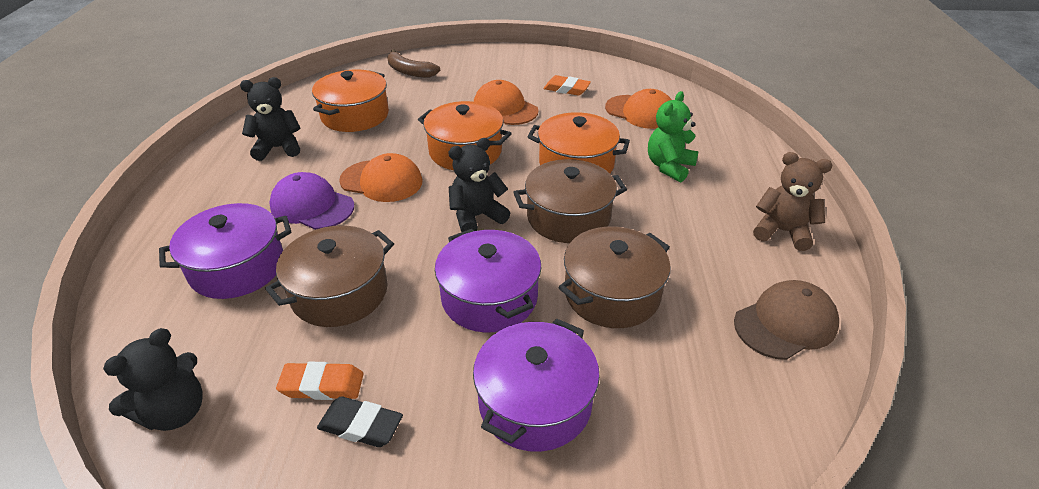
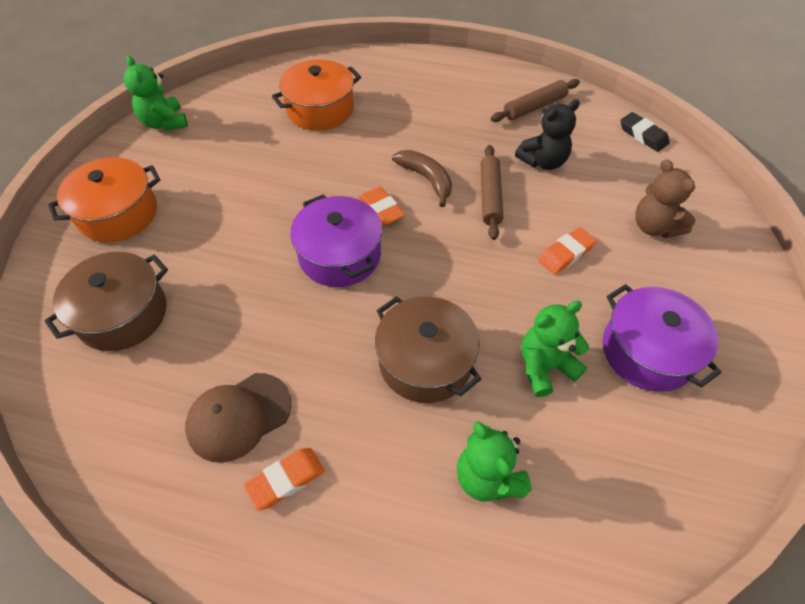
black teddy bear: [103,328,203,431] [240,77,300,161] [448,138,510,232] = 3 -> [515,99,580,170] = 1
brown pot: [265,225,394,327] [513,159,627,243] [558,227,671,328] = 3 -> [44,252,168,351] [375,296,481,403] = 2
brown rolling pin: none = 0 -> [481,145,503,240] [491,79,580,122] = 2
green teddy bear: [648,91,699,182] = 1 -> [124,56,188,131] [457,421,532,501] [521,301,589,397] = 3
orange cap: [339,153,422,202] [474,80,538,125] [605,89,671,129] = 3 -> none = 0
orange eraser: [276,362,364,400] [544,75,591,95] = 2 -> [244,448,325,510] [359,186,405,226] [538,227,596,275] = 3
orange pot: [312,70,389,132] [418,101,512,170] [527,112,630,173] = 3 -> [48,157,160,242] [272,59,361,131] = 2
purple cap: [269,172,354,230] = 1 -> none = 0
purple pot: [159,203,292,299] [435,229,541,332] [473,318,600,452] = 3 -> [290,194,382,287] [602,284,722,392] = 2

